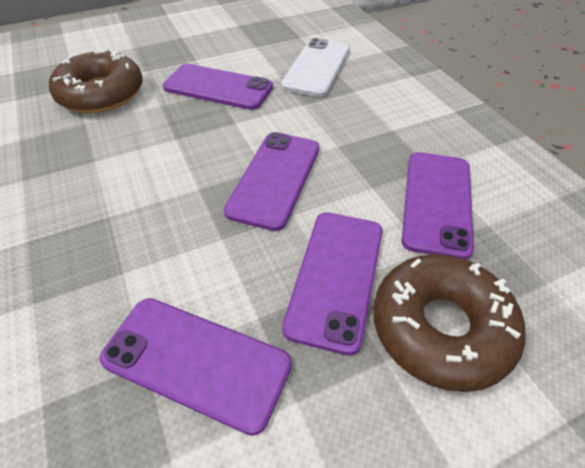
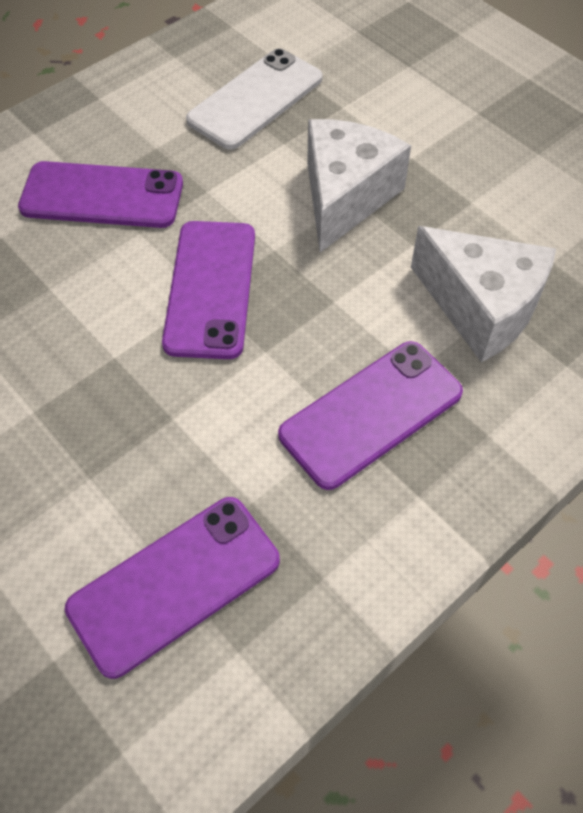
brown donut: [49,48,143,113] [373,254,525,392] = 2 -> none = 0
purple phone: [100,298,292,436] [163,64,273,110] [224,132,319,231] [282,212,383,356] [402,152,474,260] = 5 -> [18,161,183,228] [65,497,280,679] [162,221,255,359] [278,341,463,490] = 4
white cheese: none = 0 -> [307,119,411,253] [411,226,556,362] = 2

